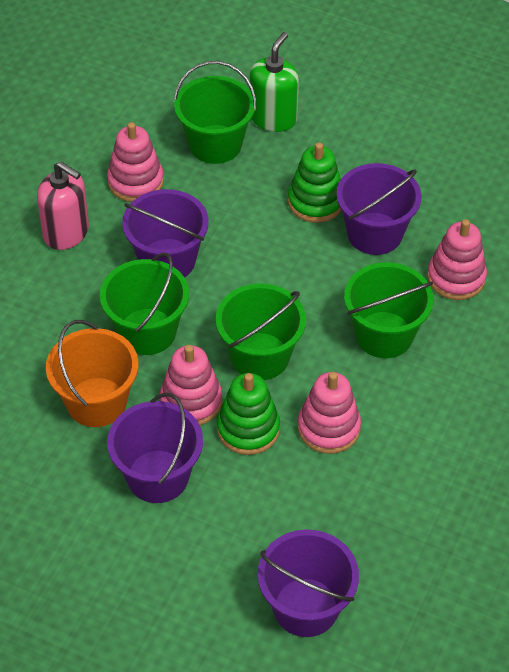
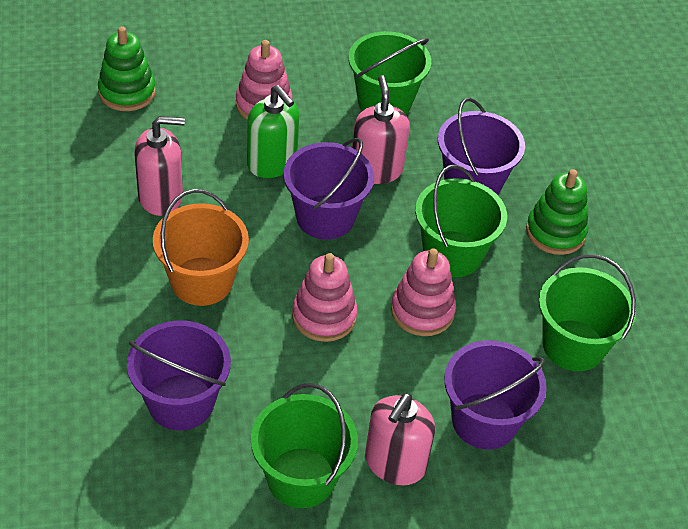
pink soap dispenser: [37,162,89,250] = 1 -> [134,116,185,216] [352,75,410,184] [365,393,435,485] = 3
pink stacking toy: [107,122,164,202] [160,345,222,425] [298,372,361,454] [427,219,487,300] = 4 -> [236,40,293,120] [292,253,357,342] [391,248,456,336] = 3

